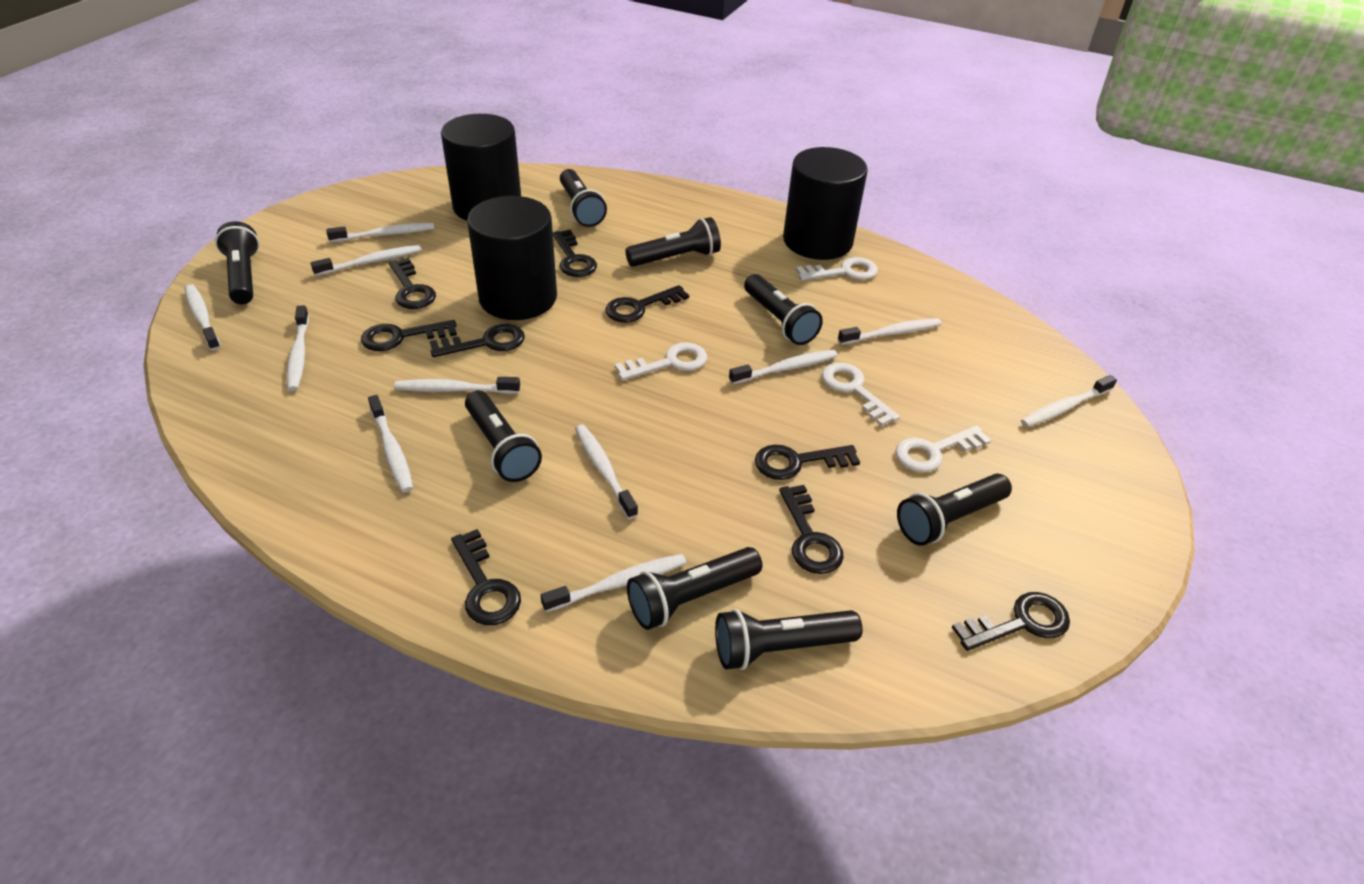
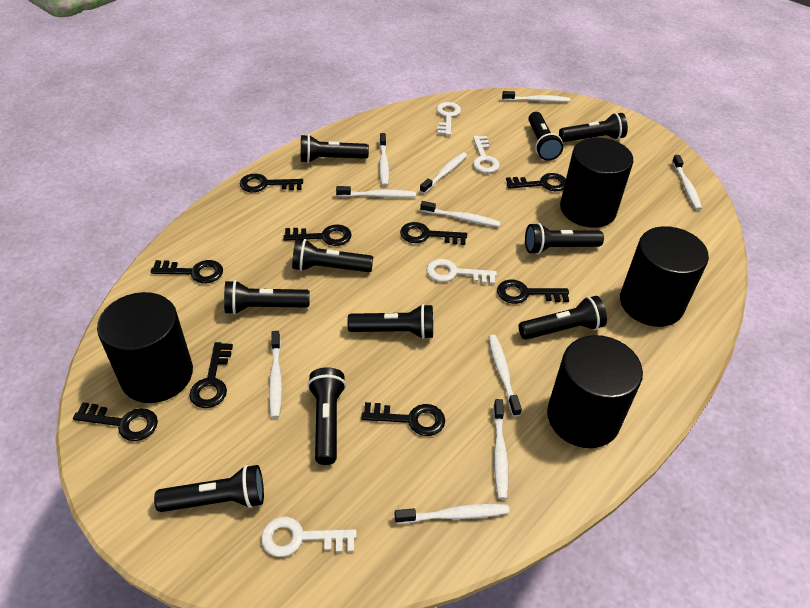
black cylinder: [441,114,521,221] [467,196,557,320] [783,147,868,260] = 3 -> [97,292,193,403] [547,335,643,448] [560,137,633,228] [620,226,709,327] = 4
black flashlight: [215,221,259,304] [465,390,542,482] [560,169,607,227] [625,217,721,267] [627,547,762,630] [715,609,862,670] [744,274,823,345] [897,473,1012,546] = 8 -> [154,465,264,512] [224,280,310,315] [292,239,373,272] [301,134,369,163] [308,367,346,465] [347,304,433,339] [519,296,607,340] [525,223,604,255] [528,112,563,161] [559,113,628,142] = 10
white toothbrush: [185,284,221,351] [287,305,309,391] [311,245,422,276] [326,223,434,242] [368,395,413,492] [394,377,520,394] [541,554,687,612] [575,425,638,519] [729,350,838,384] [838,318,942,345] [1021,375,1117,427] = 11 -> [269,331,282,418] [336,186,416,198] [379,133,389,186] [394,504,510,524] [420,152,467,194] [420,201,501,227] [488,334,522,417] [493,399,509,500] [502,91,570,102] [672,155,702,210] = 10

